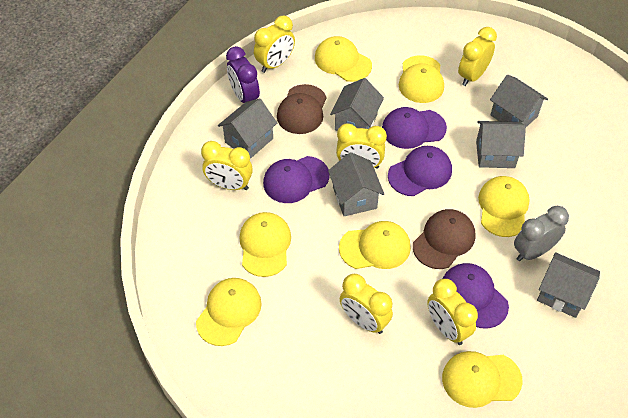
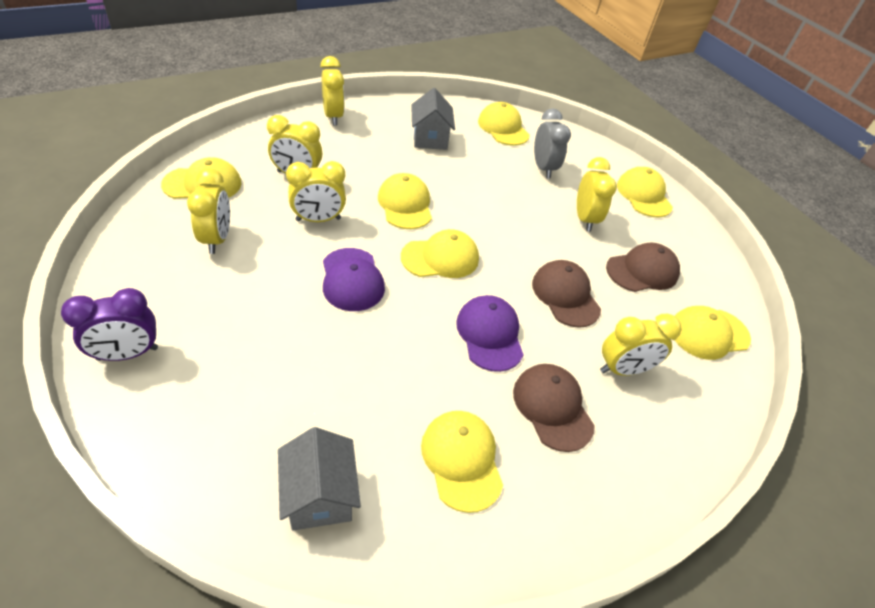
brown cap: [277,84,327,134] [413,209,476,269] = 2 -> [513,364,595,452] [532,260,601,328] [606,243,680,292] = 3
grey house: [218,98,277,159] [328,152,384,216] [330,78,384,131] [476,121,526,168] [490,75,548,127] [537,252,600,318] = 6 -> [278,427,361,530] [411,88,455,150] = 2
purple cap: [263,156,330,203] [382,107,447,149] [388,146,452,196] [442,263,509,329] = 4 -> [323,248,385,311] [456,295,524,372] = 2

